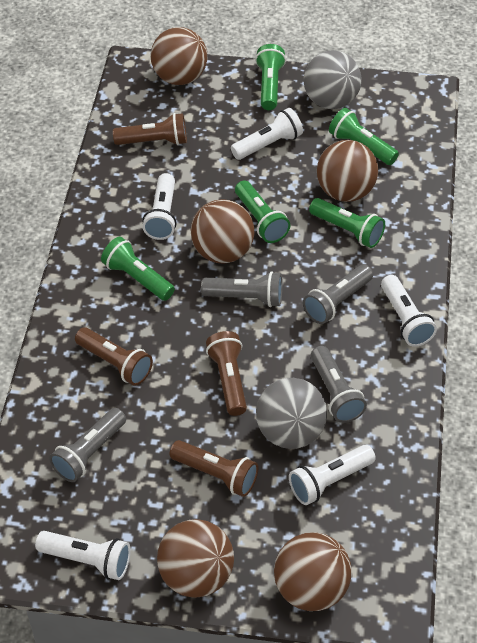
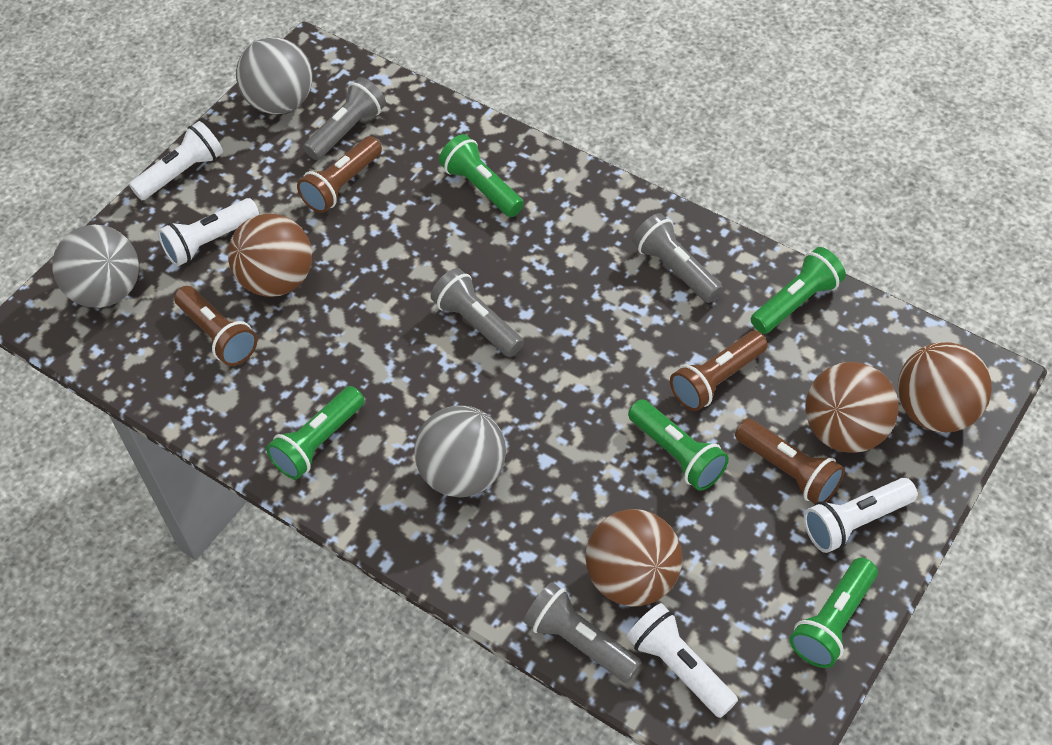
brown ball: [151,27,207,85] [157,519,234,598] [191,199,255,264] [274,532,352,611] [317,140,378,202] = 5 -> [228,213,312,297] [585,509,683,607] [805,362,899,453] [898,342,992,433] = 4
grey ball: [256,378,327,449] [304,50,361,109] = 2 -> [52,225,139,308] [236,37,312,114] [414,405,506,497] = 3
white flashlight: [35,531,131,580] [142,173,177,240] [231,108,303,160] [289,445,376,505] [381,275,437,347] = 5 -> [129,121,223,200] [158,198,259,266] [627,603,738,718] [804,478,917,553] = 4

